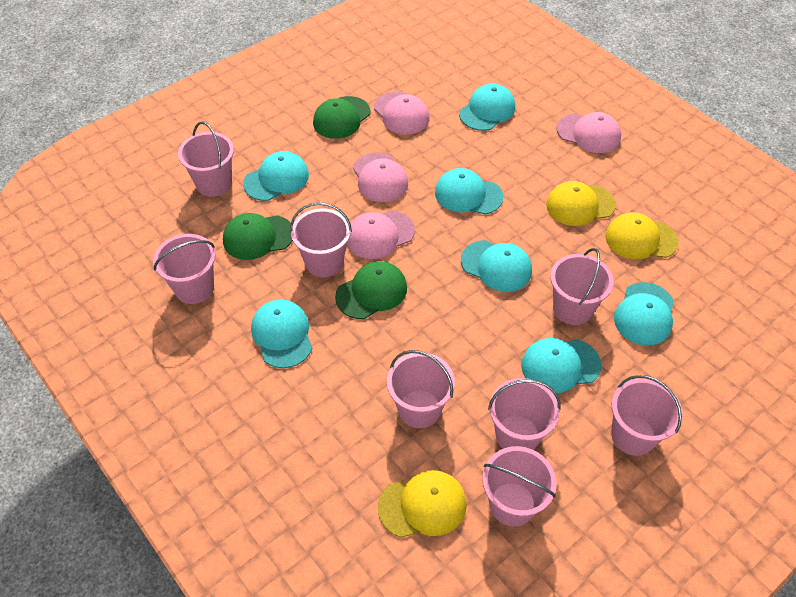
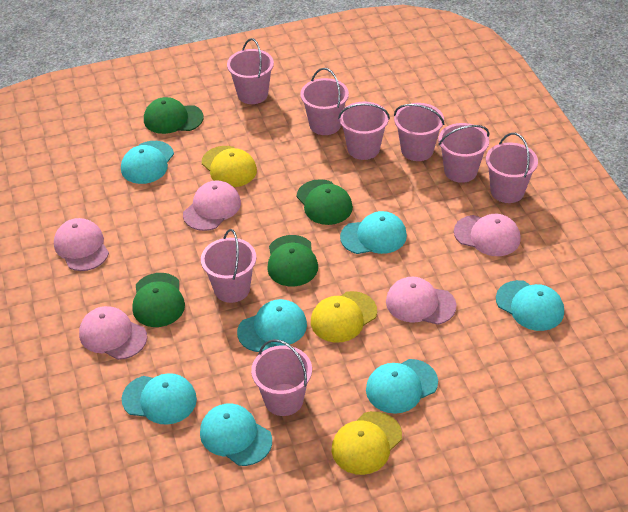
green cap: [223,213,293,260] [313,96,370,139] [335,261,407,319] = 3 -> [132,273,185,327] [144,97,204,134] [267,235,318,286] [297,179,353,225] = 4
pink cap: [347,211,415,259] [353,153,408,202] [374,92,430,134] [557,112,621,153] = 4 -> [54,218,109,271] [79,306,147,360] [183,180,241,231] [386,277,457,325] [454,214,521,256] = 5

